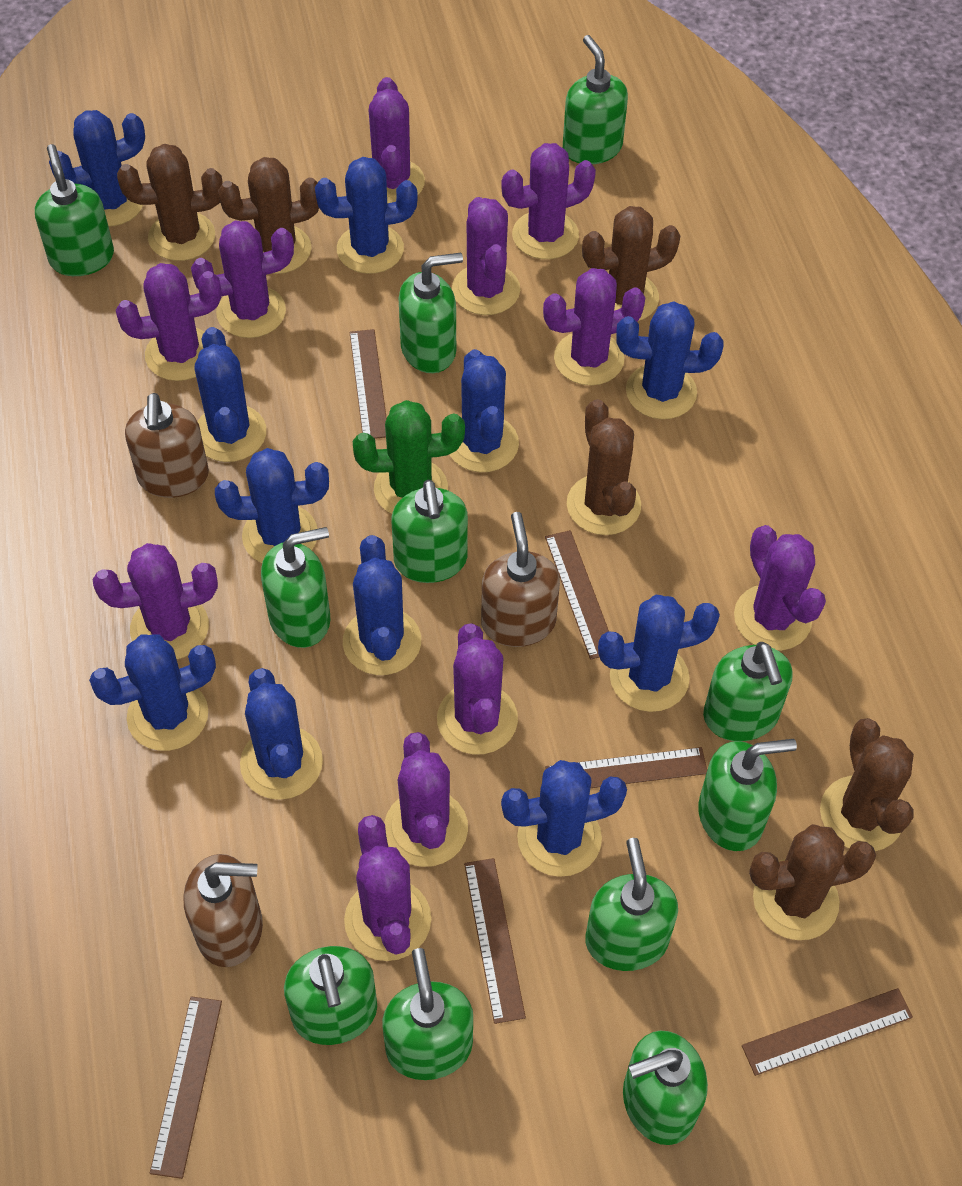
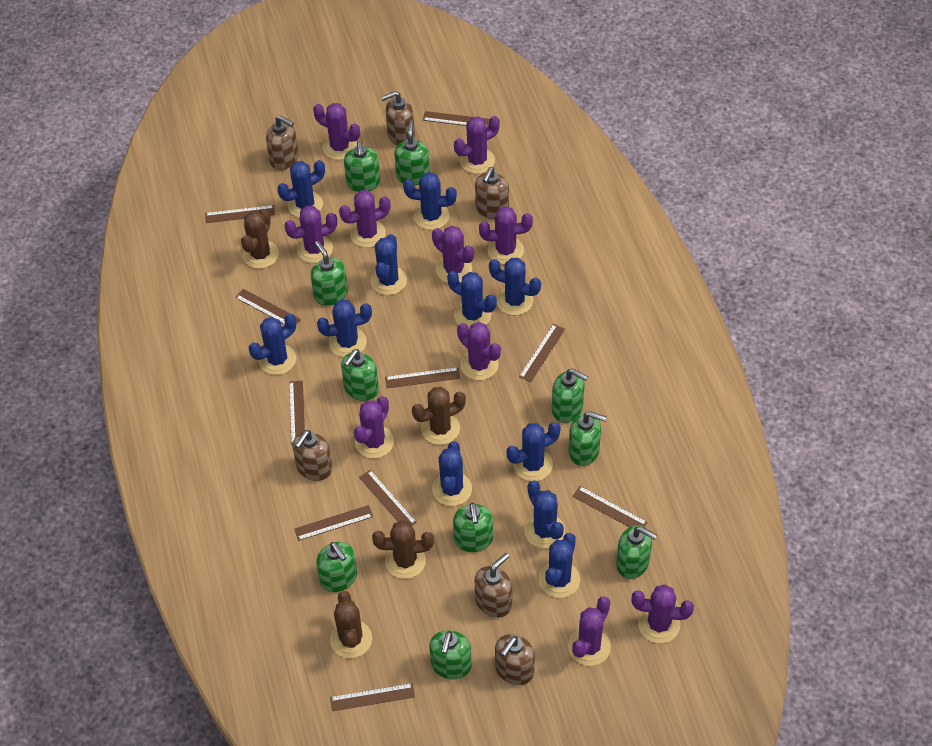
brown cactus: [117,144,223,261] [218,157,319,274] [567,399,641,535] [582,206,680,321] [749,824,876,940] [820,718,914,851] = 6 -> [241,209,279,269] [330,591,372,658] [372,520,434,579] [412,387,466,445] = 4
brown ruler: [150,996,222,1179] [350,329,387,439] [464,858,526,1024] [545,530,609,660] [546,747,707,788] [742,988,913,1076] = 6 -> [205,205,275,223] [235,289,301,325] [289,380,305,445] [294,505,373,541] [330,683,415,711] [359,470,417,526] [385,367,460,388] [423,111,489,128] [519,324,565,382] [573,486,647,527] = 10
brown soap dispenser: [125,393,209,498] [184,854,263,967] [481,512,560,647] = 3 -> [266,115,299,170] [292,430,332,481] [381,91,415,145] [475,167,509,219] [475,553,512,618] [495,634,535,685] = 6
green cactus: [353,400,465,514] = 1 -> none = 0
green soap dispenser: [35,144,114,276] [261,527,330,648] [284,946,377,1045] [382,948,473,1080] [391,480,468,583] [398,253,463,373] [563,35,628,164] [585,838,678,971] [623,1031,708,1145] [698,739,797,851] [703,642,793,742] = 11 -> [311,241,348,306] [316,542,357,592] [341,349,379,401] [344,141,380,192] [394,120,430,185] [429,630,472,679] [453,503,493,552] [552,368,588,423] [569,411,607,466] [616,525,657,579] = 10
purple cactus: [93,543,218,659] [116,263,222,381] [191,221,294,338] [344,815,431,961] [369,77,425,203] [384,732,468,867] [437,623,518,755] [452,197,520,315] [501,143,596,259] [543,268,645,386] [734,525,826,651] = 11 -> [284,206,337,263] [313,103,360,160] [339,190,390,248] [354,396,394,458] [432,226,474,283] [454,116,500,174] [457,322,501,380] [479,206,533,264] [568,597,611,666] [631,584,694,643] = 10

